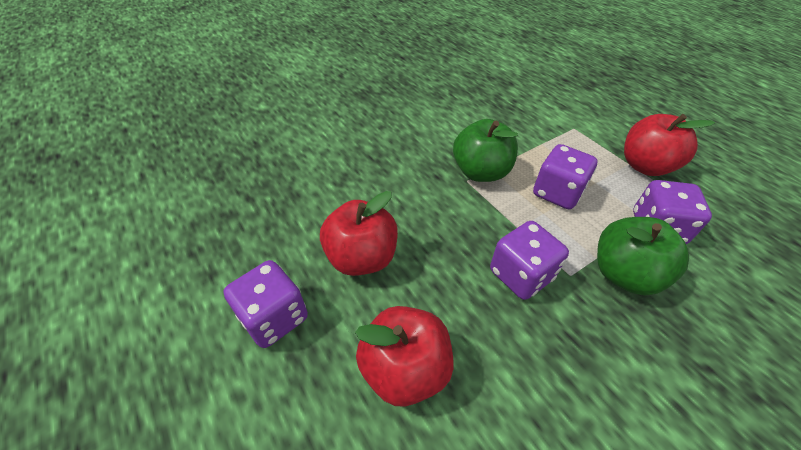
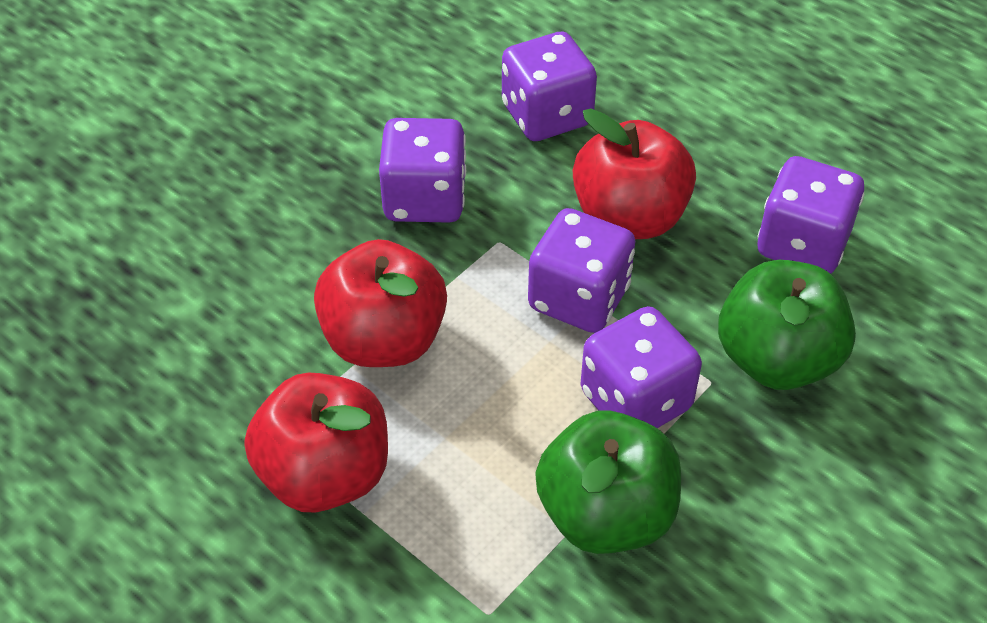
purple dice: [223,260,308,348] [490,221,569,300] [533,144,598,209] [633,180,712,244] = 4 -> [379,118,466,223] [502,32,597,141] [528,208,635,333] [580,306,702,428] [758,156,864,274] = 5

